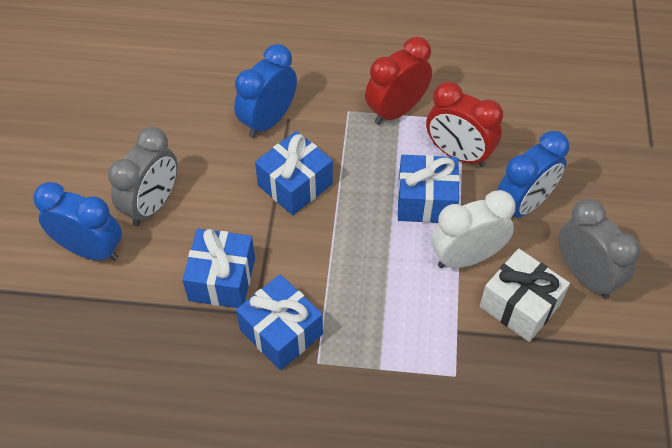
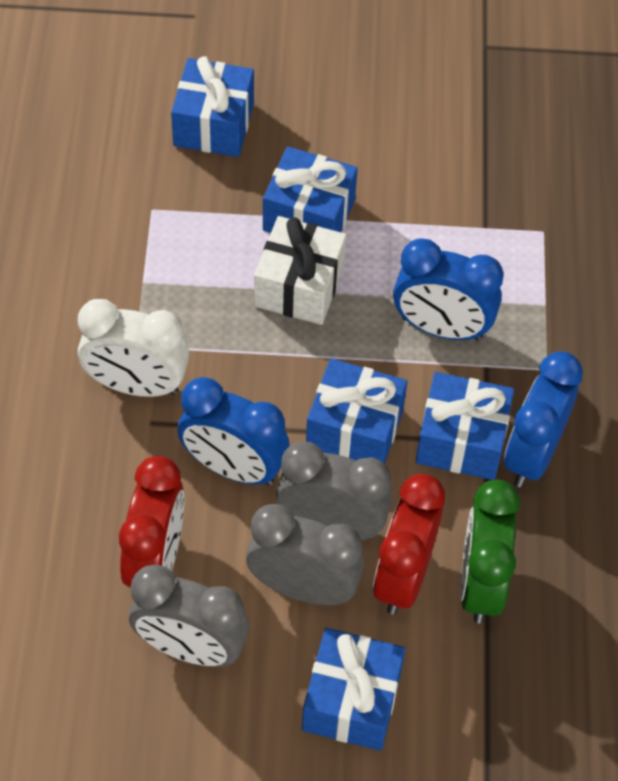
blue gift: [182,229,255,308] [236,274,323,370] [255,131,333,215] [397,155,460,223] = 4 -> [171,56,254,157] [263,146,358,233] [302,628,405,751] [306,358,407,464] [416,372,514,480] = 5
green clock: none = 0 -> [460,480,520,623] = 1
grey clock: [108,127,178,226] [559,199,640,299] = 2 -> [129,565,249,667] [246,504,364,605] [276,441,392,540] = 3

